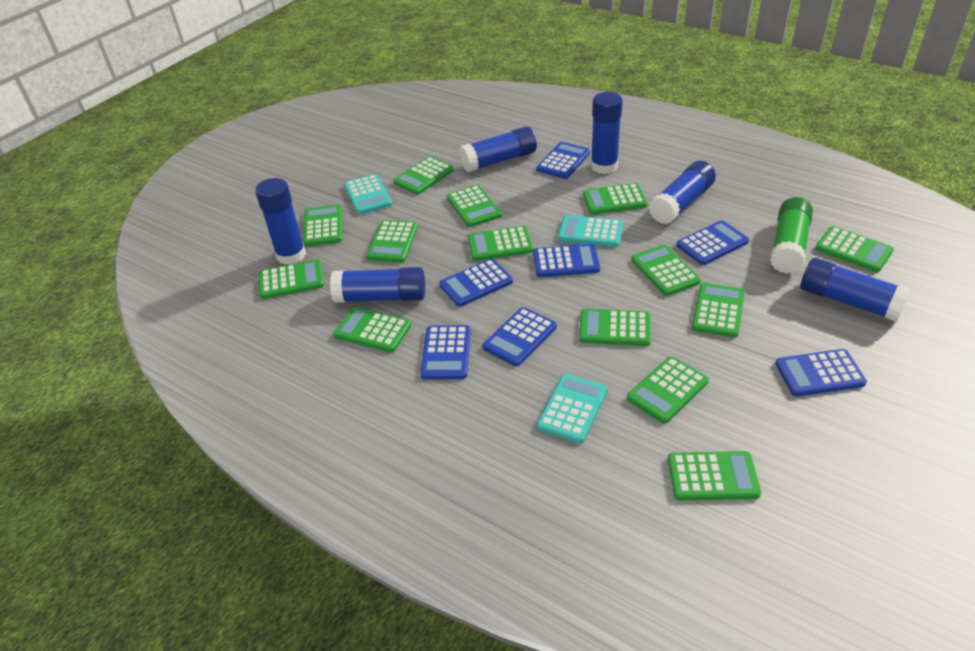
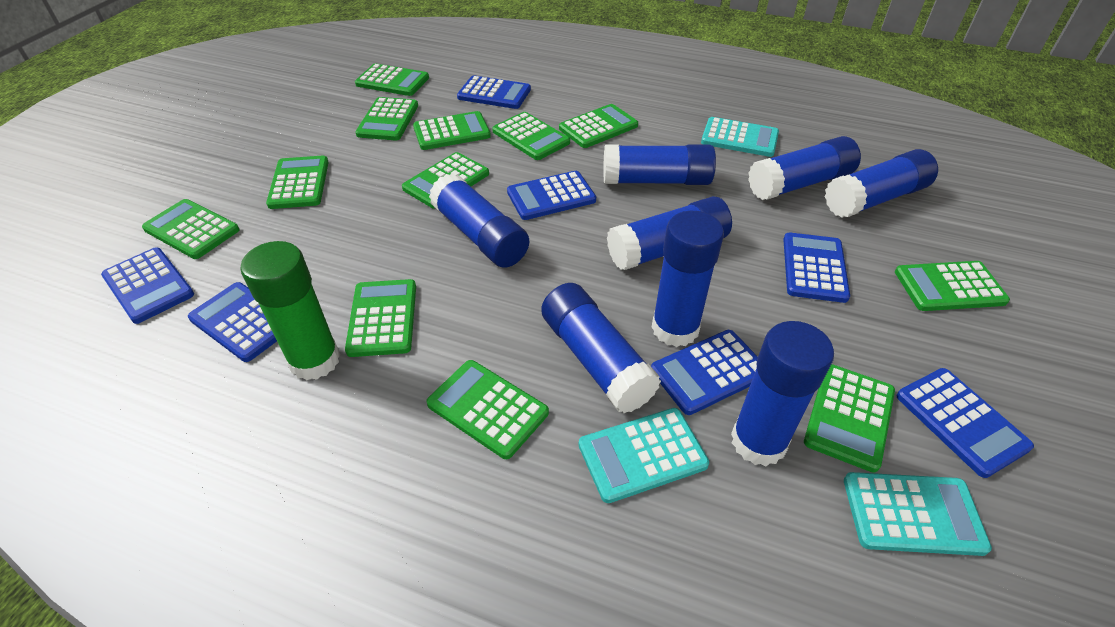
blue glue stick: [255,178,306,265] [330,267,425,303] [459,126,537,173] [591,92,623,174] [649,161,716,224] [801,258,911,322] = 6 -> [429,173,529,268] [541,283,661,413] [603,144,716,185] [607,196,732,270] [651,211,724,347] [731,321,834,466] [748,136,861,200] [825,149,938,218] = 8
green calculator: [258,259,324,299] [303,205,342,246] [333,307,411,353] [366,220,418,263] [393,156,454,195] [447,185,502,227] [467,226,533,261] [579,308,651,346] [583,183,647,214] [627,356,709,423] [631,245,701,296] [668,451,761,501] [692,283,745,338] [815,226,894,272] = 14 -> [142,199,239,259] [266,156,328,209] [345,279,416,357] [355,63,429,96] [355,97,418,140] [402,152,489,209] [413,111,491,150] [426,360,549,459] [492,112,570,160] [559,104,638,148] [804,364,895,473] [895,261,1010,311] = 12

